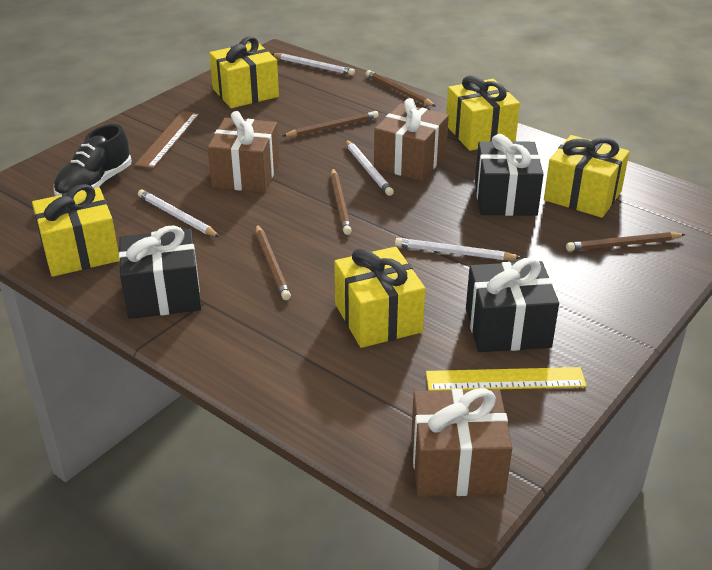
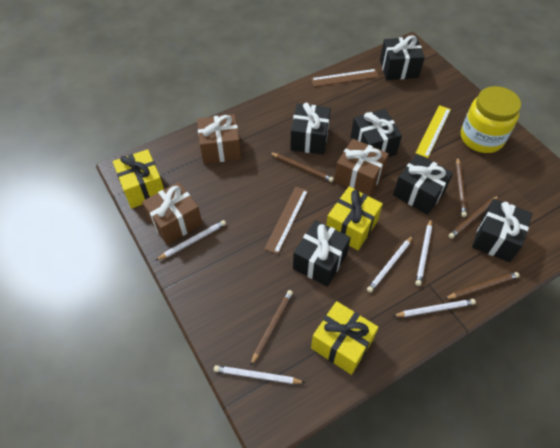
black gift: [119,225,201,319] [466,258,559,352] [475,134,544,216] = 3 -> [290,103,331,155] [293,220,351,287] [351,109,402,157] [380,35,425,80] [393,154,453,215] [472,199,532,262] = 6
black shoe: [54,124,131,196] = 1 -> none = 0
brown ruler: [134,111,200,169] = 1 -> [264,187,308,254] [311,69,379,87] = 2
white pencil: [138,189,220,237] [272,53,355,75] [345,139,394,196] [395,238,521,260] = 4 -> [155,220,226,261] [214,365,306,384] [367,236,413,293] [393,299,476,317] [415,219,432,286] = 5
yellow gift: [32,184,119,277] [209,36,279,108] [334,247,425,348] [446,76,520,151] [544,135,630,218] = 5 -> [113,149,164,208] [311,301,378,375] [326,187,383,250] = 3
yellow jar: none = 0 -> [461,86,521,153] = 1

